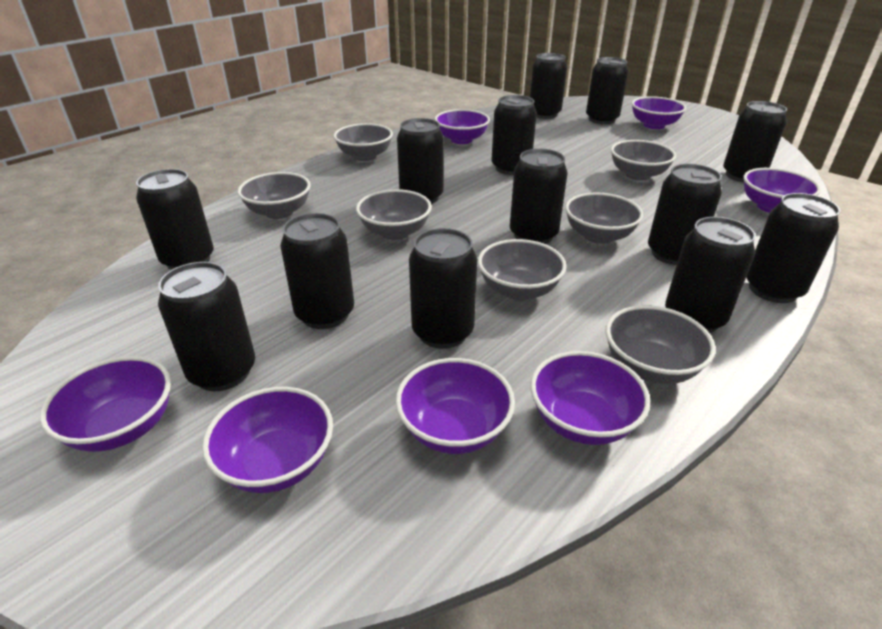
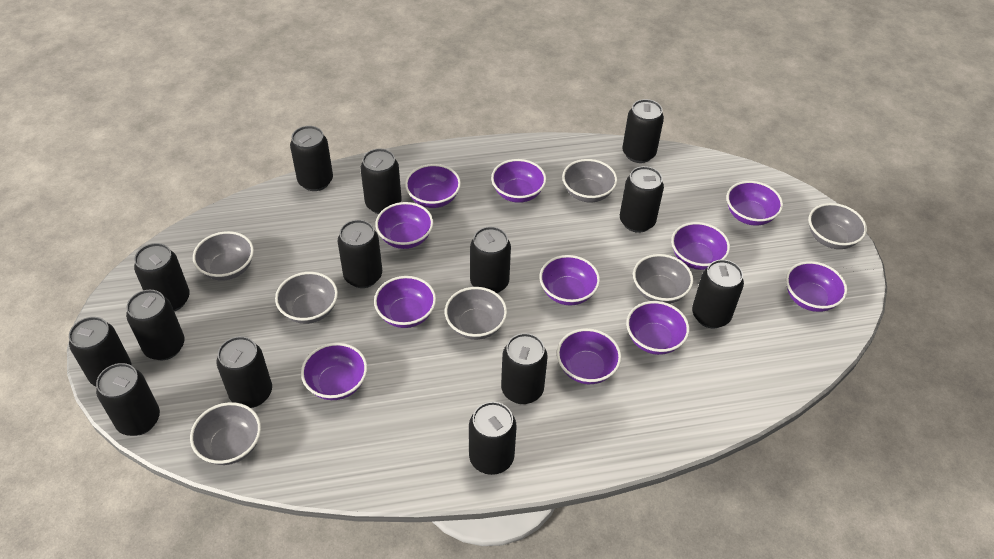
black can: [136,169,214,270] [158,262,255,391] [280,213,354,329] [397,118,444,204] [409,228,477,349] [491,95,537,175] [510,149,568,244] [530,53,567,119] [586,57,628,124] [648,164,722,265] [665,217,756,333] [723,101,787,182] [746,193,840,303] = 13 -> [69,317,132,387] [96,363,160,436] [126,290,184,360] [134,243,190,311] [217,336,272,408] [290,126,333,191] [337,220,382,288] [361,149,402,214] [469,402,517,475] [470,227,511,293] [501,333,548,404] [620,166,664,233] [622,99,664,163] [692,260,744,328] = 14
purple bowl: [40,356,171,452] [202,387,333,493] [396,358,515,454] [435,109,490,144] [531,351,650,445] [632,96,686,129] [743,168,821,213] = 7 -> [301,343,367,400] [374,276,436,328] [375,202,433,249] [405,164,461,208] [491,159,546,203] [539,255,600,305] [557,328,621,384] [626,301,690,355] [671,222,730,270] [727,181,783,226] [786,261,847,312] = 11

